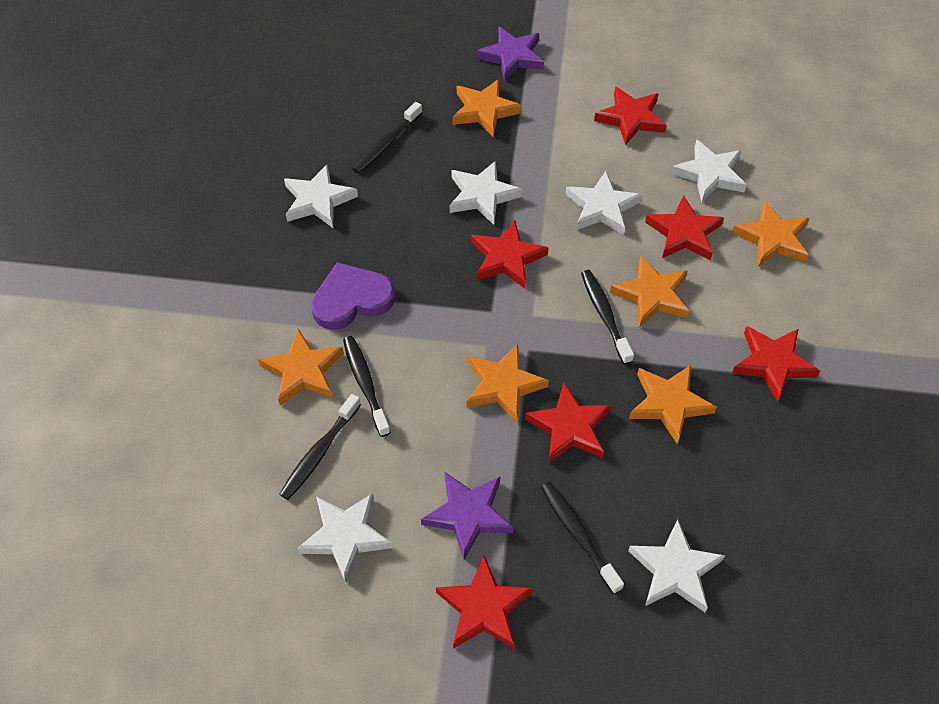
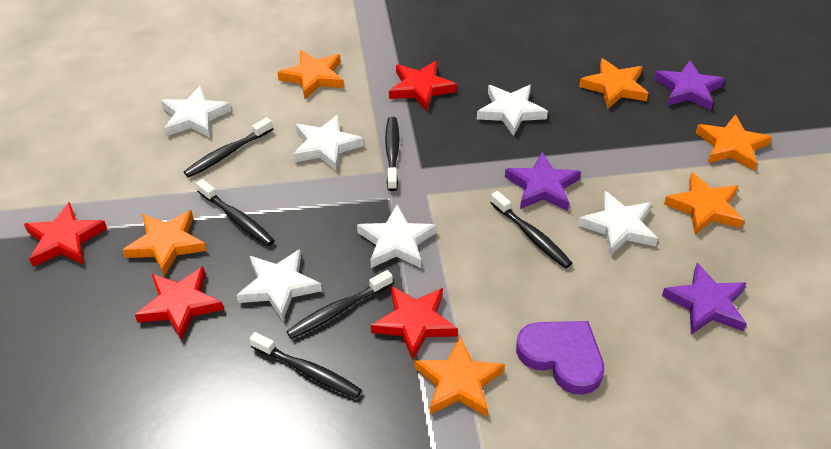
black toothbrush: [279,394,361,500] [343,336,391,437] [352,102,422,174] [541,482,624,594] [581,270,634,365] = 5 -> [184,117,273,177] [196,179,275,246] [249,332,362,399] [286,270,393,339] [385,117,400,191] [490,191,572,269] = 6
purple star: [421,472,514,560] [477,27,544,81] = 2 -> [505,152,581,211] [654,60,725,111] [662,263,747,335] = 3
red star: [436,556,532,649] [471,220,549,288] [525,383,612,463] [594,87,667,145] [645,195,724,260] [732,326,820,402] = 6 -> [24,202,107,266] [135,267,224,341] [371,286,458,360] [389,61,457,111] = 4

